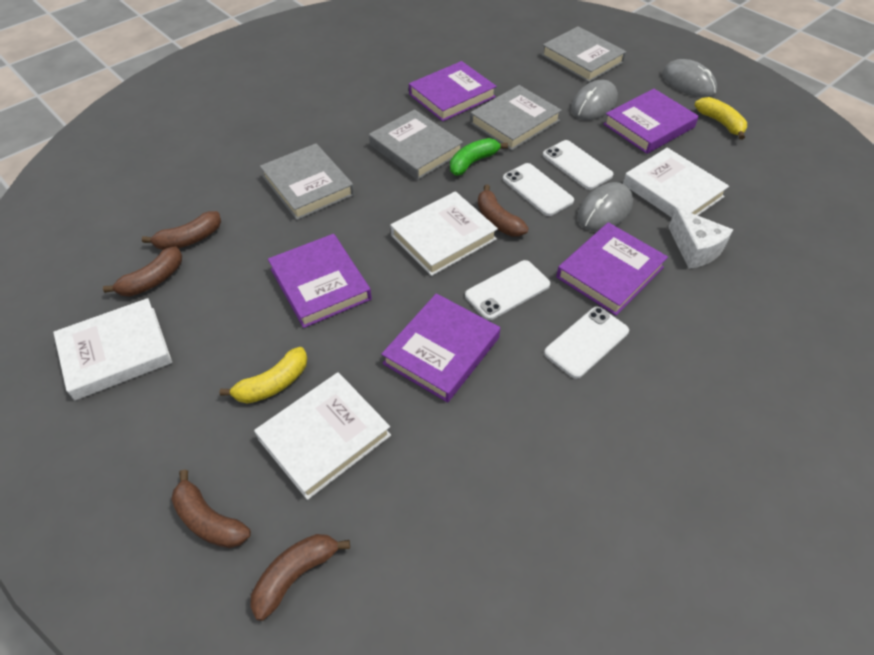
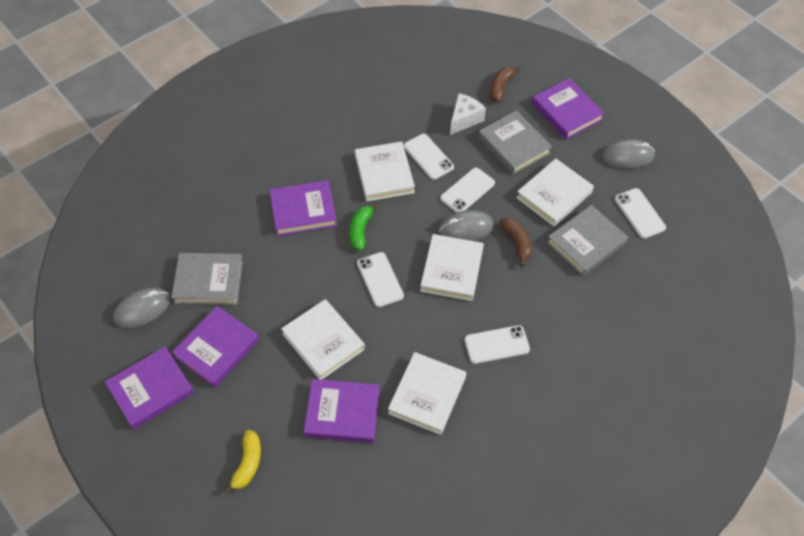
brown banana: [103,246,182,296] [142,211,221,250] [171,469,251,548] [250,534,350,621] [478,185,529,236] = 5 -> [490,66,521,102] [499,217,532,267] = 2
grey book: [260,143,354,220] [369,109,463,180] [470,85,562,151] [541,26,626,82] = 4 -> [171,253,243,305] [478,110,552,174] [547,205,628,276] = 3
white book: [53,298,172,400] [254,372,391,500] [390,191,498,276] [623,148,729,218] = 4 -> [281,299,365,380] [355,142,415,201] [388,352,466,435] [420,234,484,301] [516,158,594,226] = 5
white phone: [465,260,550,320] [503,163,574,216] [543,140,613,190] [544,307,629,379] = 4 -> [357,252,404,307] [404,134,454,180] [440,168,495,213] [464,325,530,364] [615,188,666,239] = 5
yellow banana: [219,347,307,404] [694,97,747,140] = 2 -> [224,430,261,494] = 1

